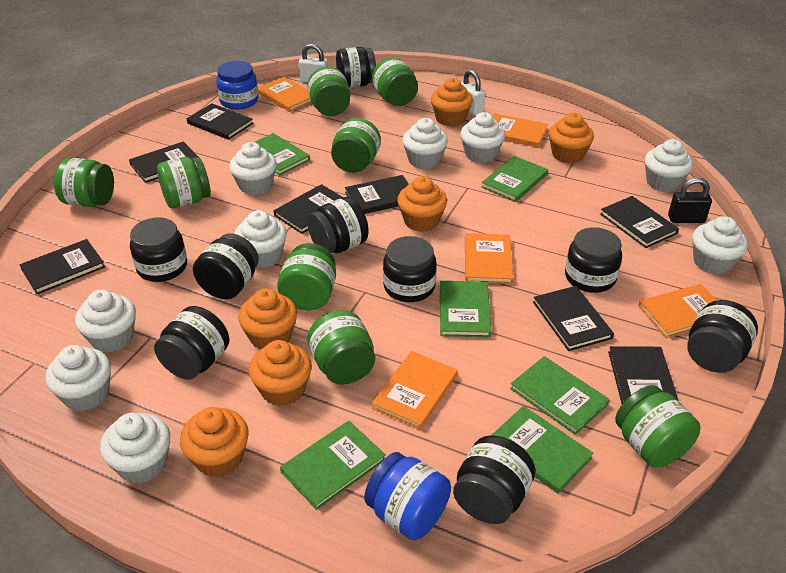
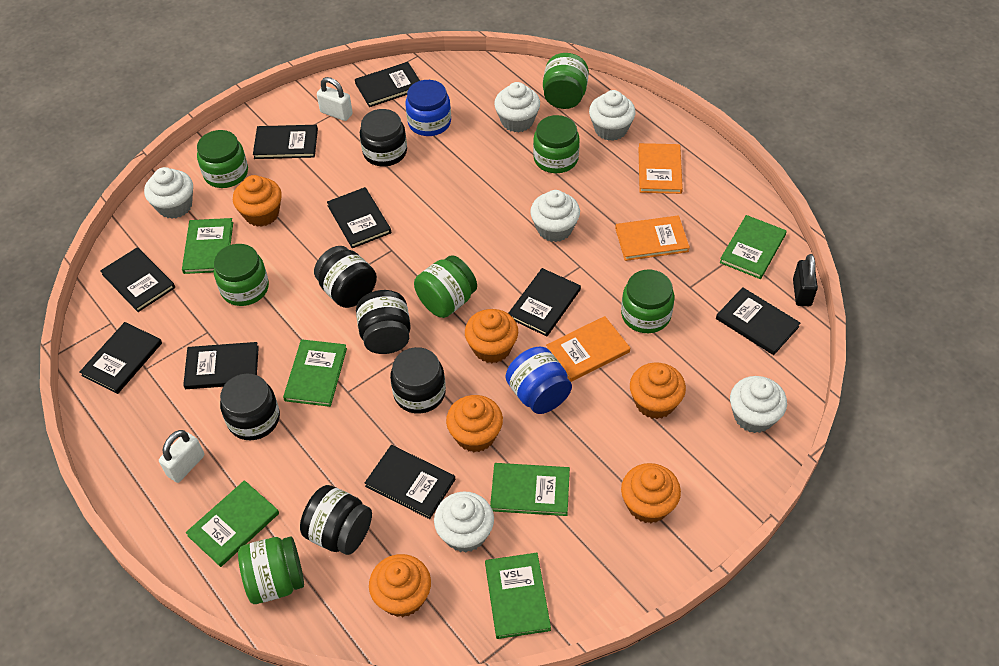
black book: [20,239,105,294] [129,141,198,183] [187,103,253,140] [274,184,343,234] [345,175,409,214] [533,286,614,351] [600,196,679,248] [608,346,679,404] = 8 -> [79,322,162,394] [100,247,175,312] [183,342,259,389] [253,125,318,159] [327,187,391,248] [355,62,420,107] [365,445,455,519] [508,268,581,336] [716,287,800,355] = 9
black jar: [130,218,187,282] [154,306,229,380] [193,234,259,299] [307,197,369,253] [336,47,376,88] [383,236,437,302] [453,436,535,524] [565,227,622,293] [687,300,758,373] = 9 -> [220,374,280,440] [300,485,372,555] [314,246,377,308] [356,290,411,354] [360,109,407,167] [390,347,446,414] = 6
green jar: [54,158,114,207] [157,157,211,209] [277,243,336,310] [307,66,350,116] [307,310,375,385] [331,118,381,173] [372,58,418,106] [615,385,701,468] = 8 -> [197,130,248,188] [214,244,269,306] [238,536,304,604] [414,255,477,318] [533,115,580,173] [543,53,589,109] [621,270,674,333] = 7
orange book: [258,77,312,112] [372,351,458,430] [465,233,513,284] [493,113,548,147] [638,284,717,338] = 5 -> [546,316,630,382] [615,215,690,261] [639,143,683,194] = 3
white cupcake: [45,345,111,411] [75,290,136,353] [100,413,170,483] [229,142,277,195] [234,210,287,268] [402,118,448,169] [460,112,505,163] [645,139,693,192] [692,216,748,275] = 9 -> [144,167,193,219] [434,491,494,552] [494,82,540,132] [530,190,580,242] [589,90,636,141] [730,376,787,433] = 6

